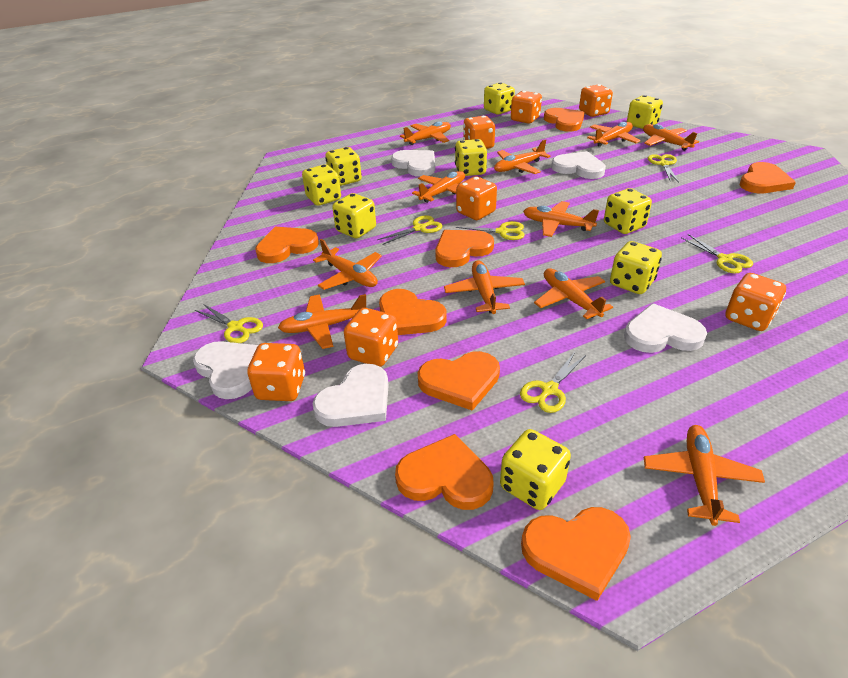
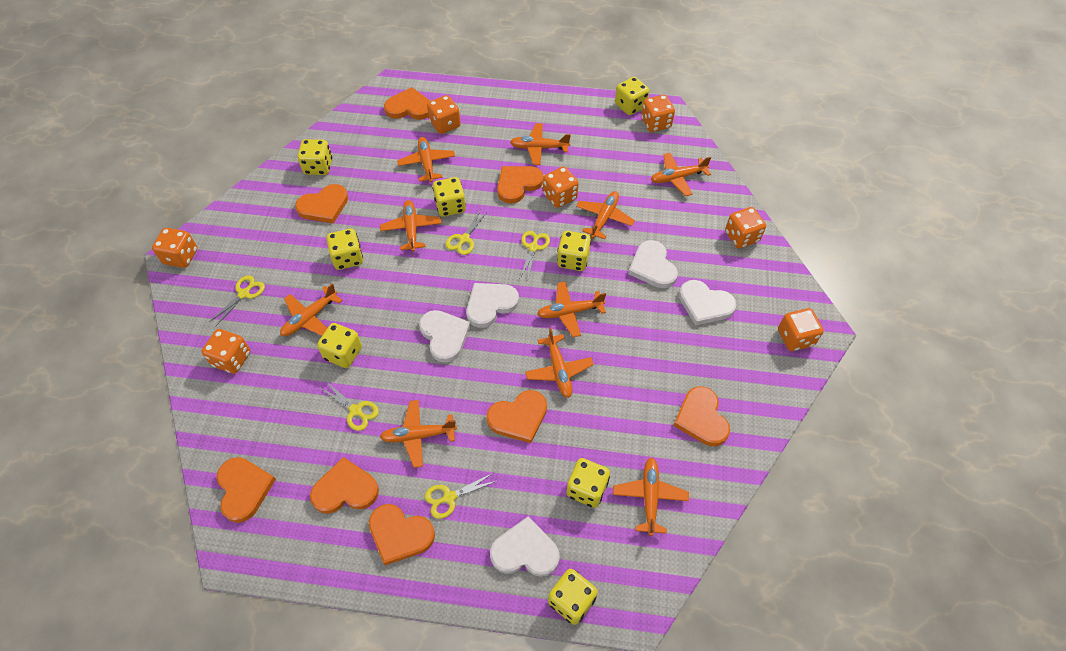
orange plane: [278,294,366,349] [313,239,382,290] [400,121,451,145] [412,171,465,203] [444,260,525,314] [494,139,551,174] [523,201,599,237] [534,268,613,319] [587,122,641,147] [643,124,699,151] [644,425,765,526] = 11 -> [280,283,342,336] [380,200,441,252] [380,400,457,468] [397,137,455,182] [510,123,571,165] [525,327,594,398] [537,282,606,337] [576,191,635,240] [613,457,689,536] [651,153,711,196] = 10
yellow dice: [302,164,341,206] [325,147,362,186] [332,193,376,238] [455,139,487,176] [484,83,515,115] [500,429,571,510] [604,188,652,234] [610,241,662,294] [627,95,663,129] = 9 -> [298,139,332,175] [317,323,362,368] [326,229,363,270] [433,177,466,217] [548,569,598,625] [557,231,591,271] [566,458,610,508] [615,77,649,115] = 8
yellow scissors: [195,304,263,343] [377,215,443,245] [455,221,525,240] [520,352,586,413] [648,154,679,182] [681,234,753,274] = 6 -> [209,275,265,326] [320,382,379,431] [425,473,496,519] [446,209,488,255] [520,231,550,278] = 5

